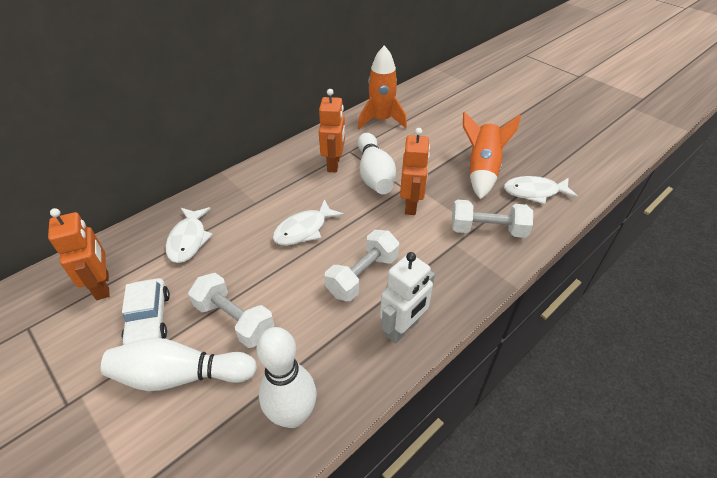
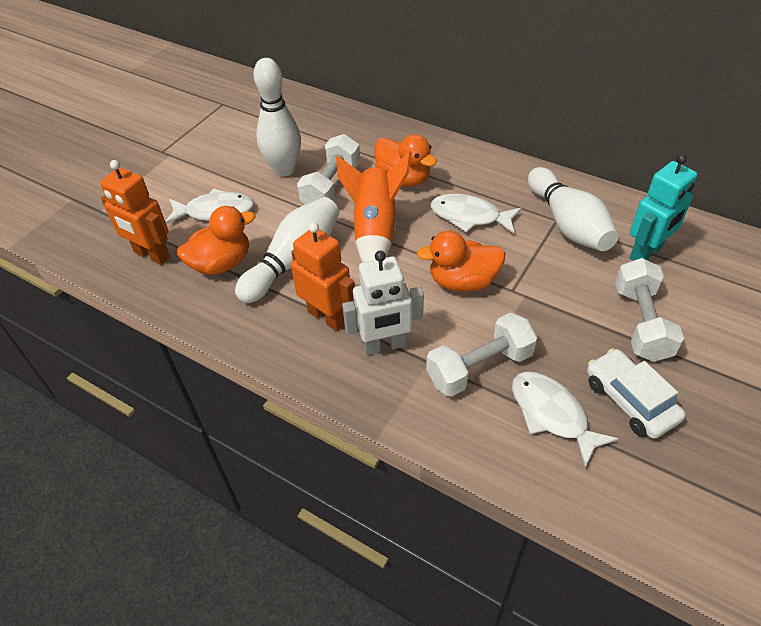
orange duck: none = 0 -> [177,206,256,275] [375,134,437,187] [417,231,505,292] = 3
orange robot: [48,208,109,300] [319,89,345,173] [400,128,430,215] = 3 -> [100,160,170,265] [291,222,355,331] = 2
orange rocket: [358,45,407,129] [463,112,521,200] = 2 -> [336,151,412,263] = 1
turquoise robot: none = 0 -> [630,154,697,261] = 1

